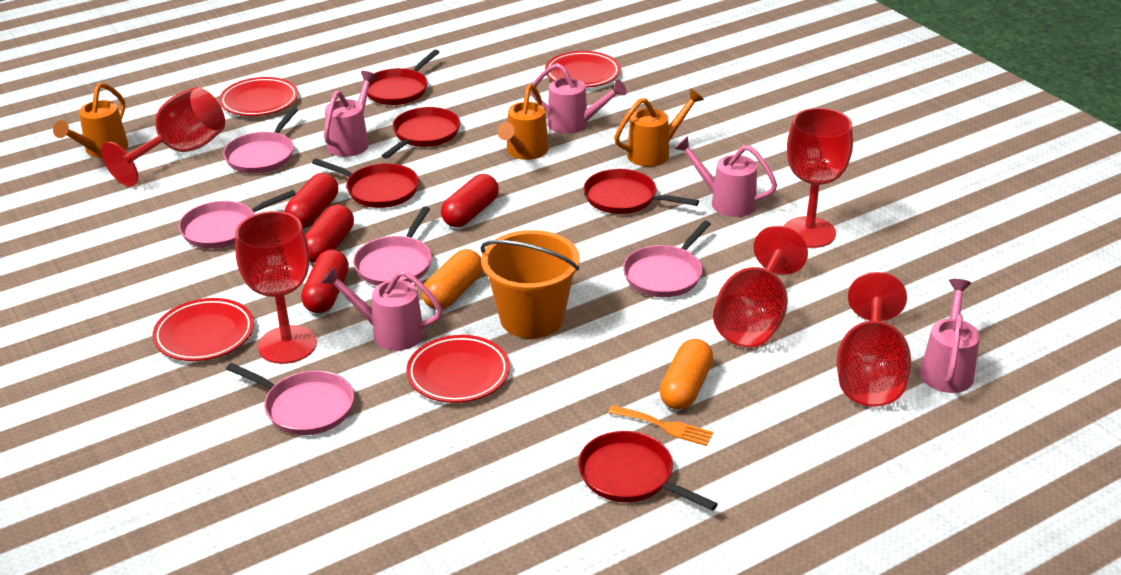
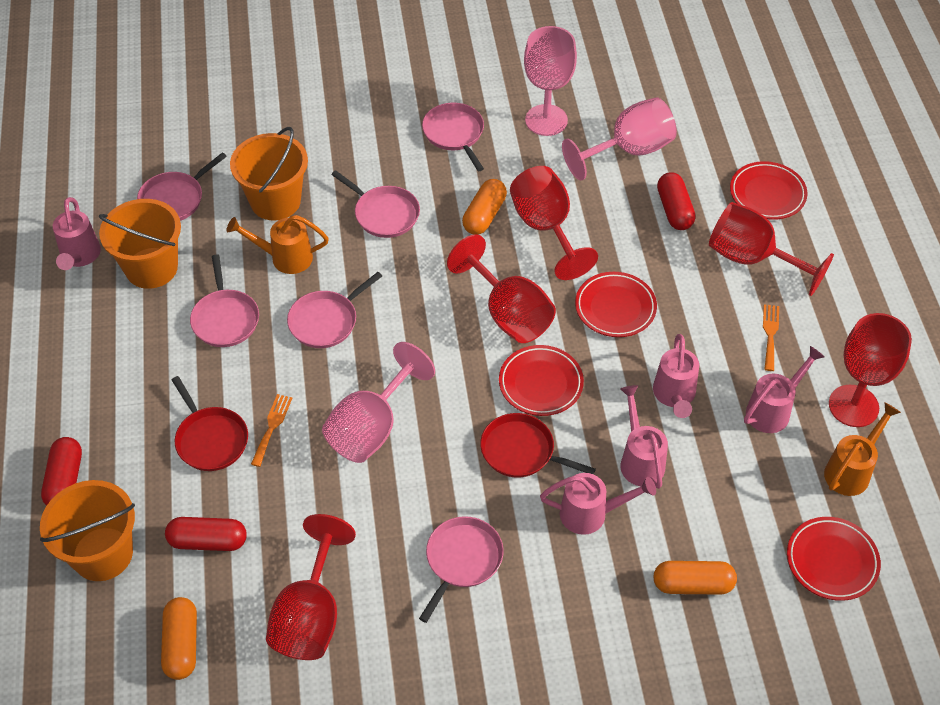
orange bucket: [480,230,580,338] = 1 -> [40,480,135,581] [99,199,181,289] [230,127,308,220] = 3
orange capsule: [422,249,483,309] [660,339,713,410] = 2 -> [161,597,197,680] [462,179,507,235] [653,561,737,595] = 3
orange fork: [608,405,713,446] = 1 -> [251,394,292,467] [763,304,779,371] = 2
orange watering can: [53,83,128,158] [497,84,548,160] [614,89,704,167] = 3 -> [226,215,329,274] [824,402,901,496] = 2
pink goblet: none = 0 -> [322,342,435,463] [524,26,577,136] [562,97,677,180] = 3
pink pan: [179,190,296,249] [223,108,298,174] [226,363,354,435] [353,206,432,286] [623,221,711,297] = 5 -> [137,152,227,221] [190,254,259,347] [287,272,382,348] [331,170,420,238] [419,516,504,623] [422,103,484,171] = 6
red capsule: [285,173,338,228] [301,249,349,313] [305,204,354,263] [441,174,499,227] = 4 -> [41,437,82,506] [165,517,247,551] [657,172,695,230] = 3
red pan: [312,158,419,208] [367,50,439,105] [382,107,460,159] [578,431,718,511] [584,169,699,214] = 5 -> [172,376,248,471] [480,413,596,477] = 2

